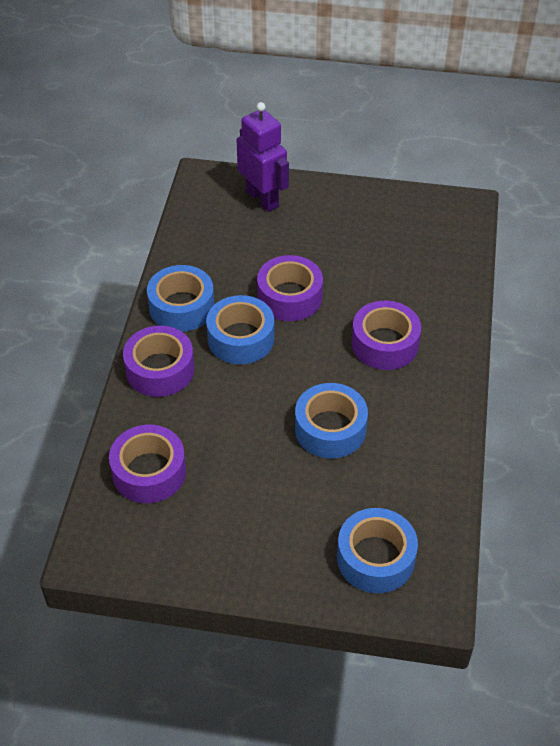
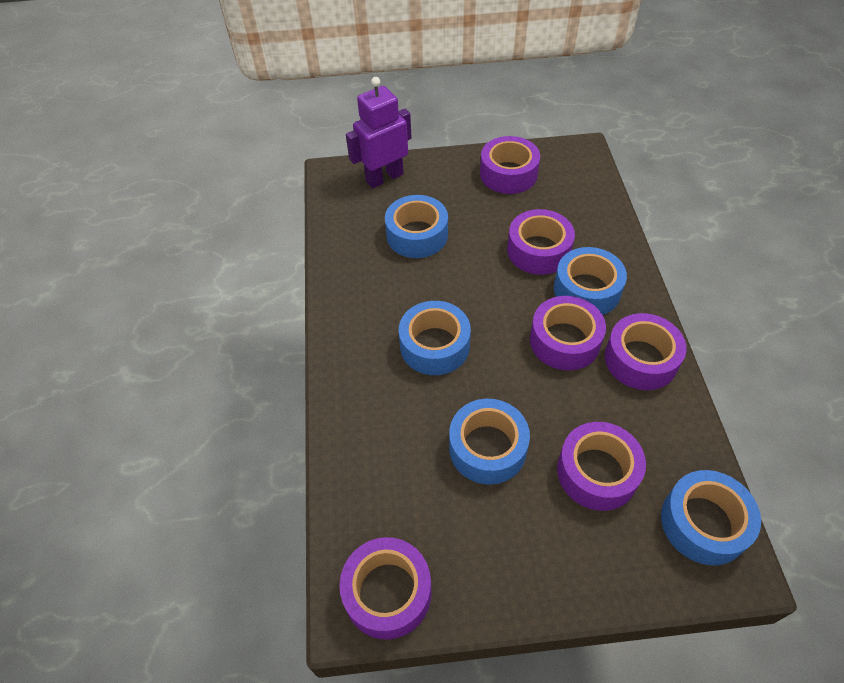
blue tape: [147,265,215,332] [206,295,274,364] [295,383,368,458] [337,508,418,593] = 4 -> [385,195,448,258] [399,301,471,375] [449,399,530,485] [554,247,627,315] [661,470,761,566] = 5
purple tape: [109,425,186,503] [123,326,194,397] [257,255,323,321] [351,301,421,370] = 4 -> [339,537,432,640] [480,136,540,194] [507,209,575,275] [530,296,606,370] [557,422,646,511] [605,313,686,390] = 6

